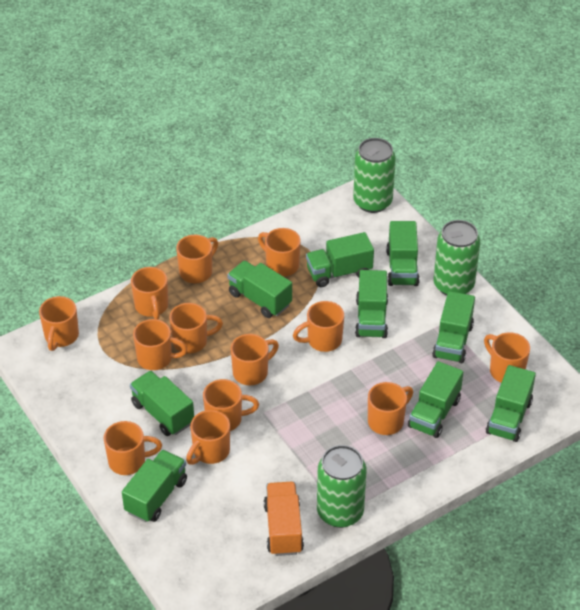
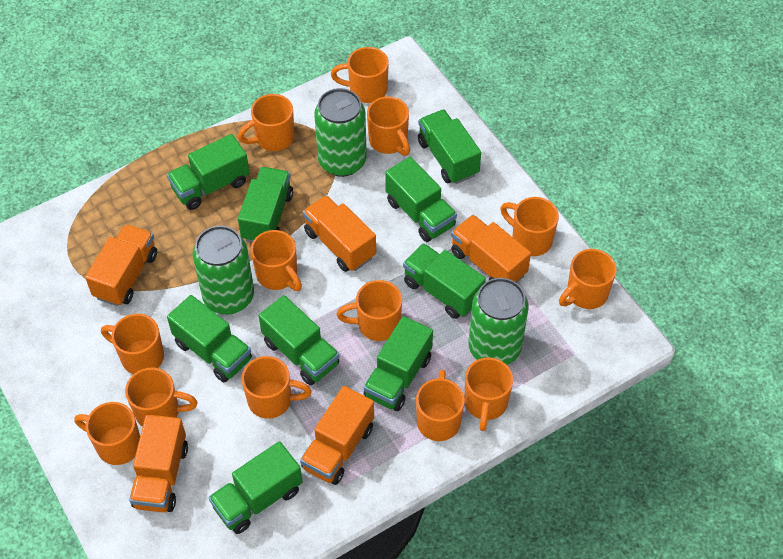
orange truck: [264,482,304,556] = 1 -> [85,224,157,306] [129,414,188,512] [300,386,374,485] [303,195,376,272] [451,215,531,283] = 5

